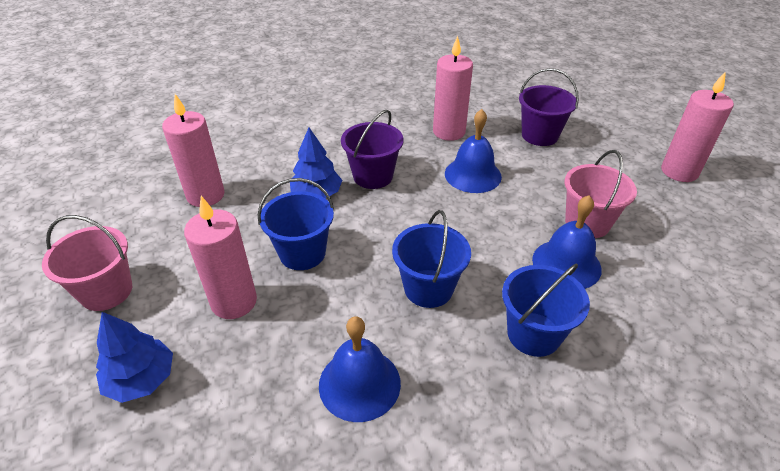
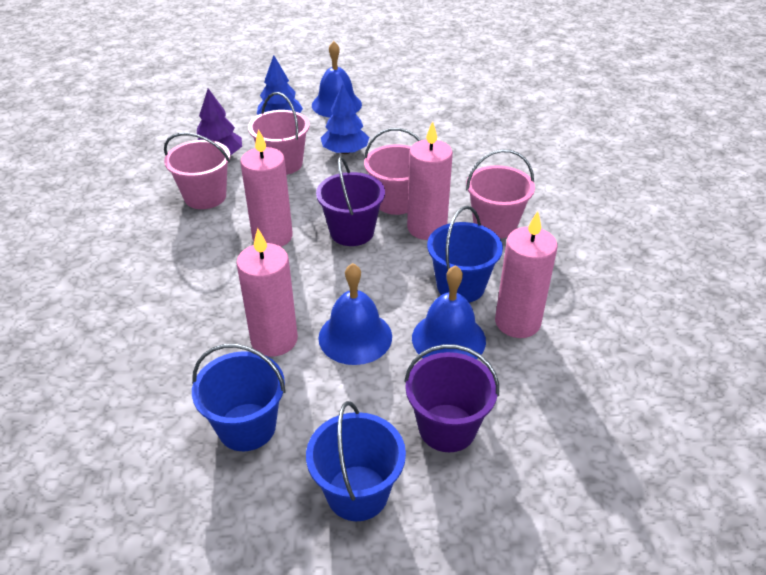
pink bucket: [42,215,132,311] [565,150,637,238] = 2 -> [164,133,230,209] [248,92,310,175] [364,128,421,215] [466,149,535,239] = 4
purple tree: none = 0 -> [197,88,242,155] = 1

